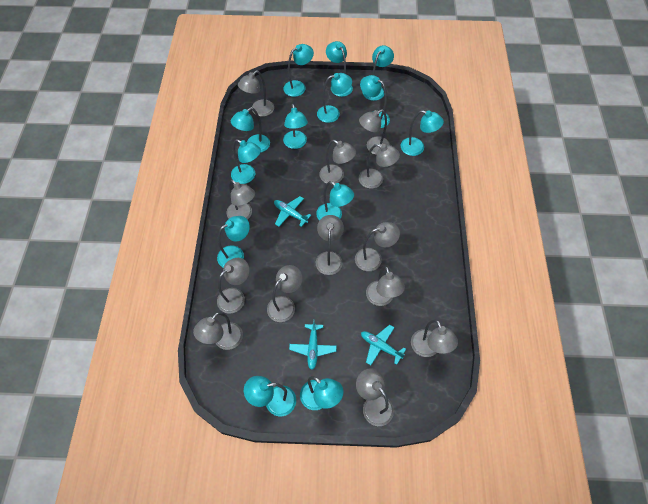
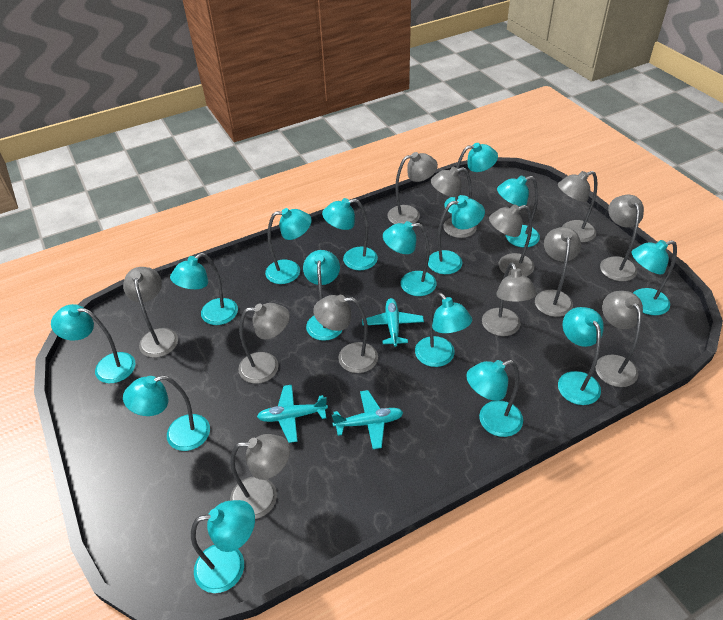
grey lamp: [193,312,243,350] [217,258,249,314] [227,180,255,220] [238,70,274,117] [267,265,303,322] [316,215,344,275] [319,140,356,184] [355,222,400,271] [356,368,394,426] [359,109,390,155] [359,144,400,189] [366,266,405,306] [411,320,458,357] = 13 -> [123,267,178,358] [230,434,290,519] [238,303,290,384] [313,295,378,373] [387,152,438,224] [431,167,477,238] [482,262,537,336] [489,205,534,276] [535,227,581,317] [558,171,597,242] [596,291,643,387] [600,195,644,281] = 12
turquoise lamp: [217,216,250,268] [231,107,270,153] [231,139,261,184] [244,376,296,416] [283,44,314,97] [283,104,308,149] [300,376,344,410] [316,181,354,221] [317,73,352,123] [326,41,353,97] [360,75,390,128] [363,45,394,101] [401,110,444,156] = 13 -> [51,304,135,383] [123,375,210,451] [170,253,238,325] [191,500,255,593] [265,208,312,284] [303,250,343,341] [322,198,378,271] [383,221,436,296] [415,293,472,367] [428,198,485,274] [444,143,498,214] [466,360,523,437] [497,176,540,247] [558,307,604,405] [632,240,677,315] = 15

